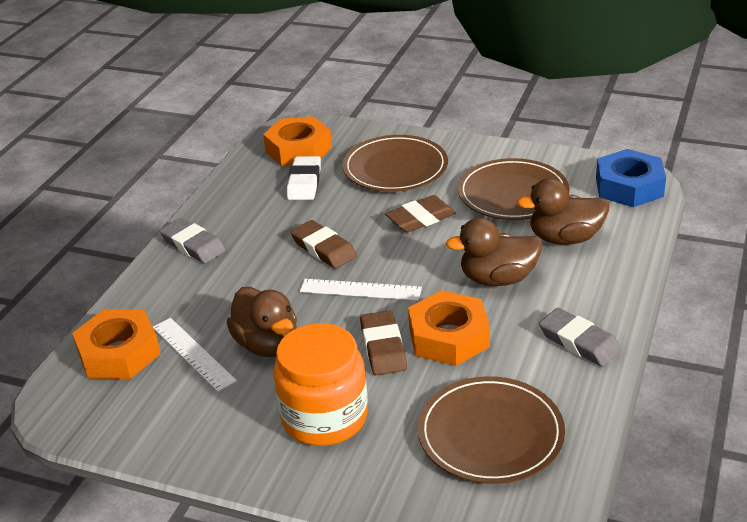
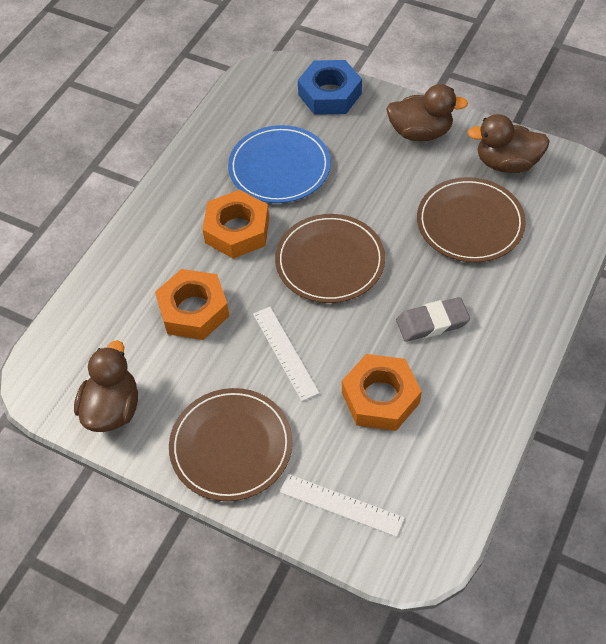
blue plate: none = 0 -> [228,125,331,203] = 1
brown eraser: [291,220,357,269] [360,310,407,375] [385,195,456,232] = 3 -> none = 0
grey eraser: [160,218,226,264] [539,308,622,367] = 2 -> [396,297,470,342] = 1
orange jar: [274,323,368,446] = 1 -> none = 0
white eraser: [287,156,321,200] = 1 -> none = 0

